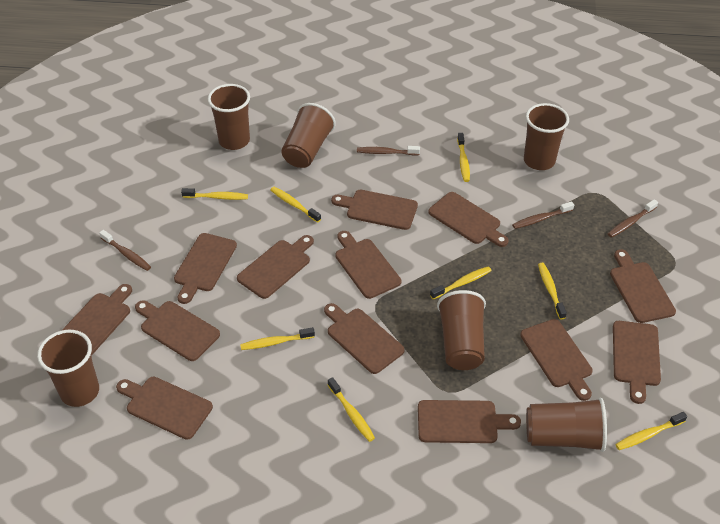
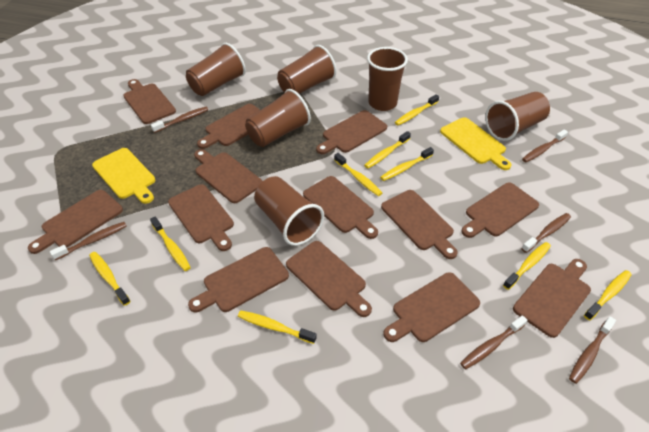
brown toothbrush: [99,230,151,271] [357,146,420,156] [512,201,574,229] [608,199,658,238] = 4 -> [50,222,127,260] [151,107,208,133] [460,315,527,369] [521,213,571,253] [522,129,568,163] [569,316,616,384] = 6
yellow cutting board: none = 0 -> [92,148,155,204] [440,117,512,170] = 2
yellow toothbrush: [181,188,248,200] [240,327,315,350] [270,187,321,223] [328,377,375,442] [430,266,492,300] [457,133,470,182] [538,263,567,320] [615,412,687,450] = 8 -> [89,252,130,306] [150,217,191,271] [238,311,317,344] [334,153,382,196] [364,131,411,168] [380,147,434,181] [395,94,439,125] [503,242,551,290] [584,270,632,320] = 9

